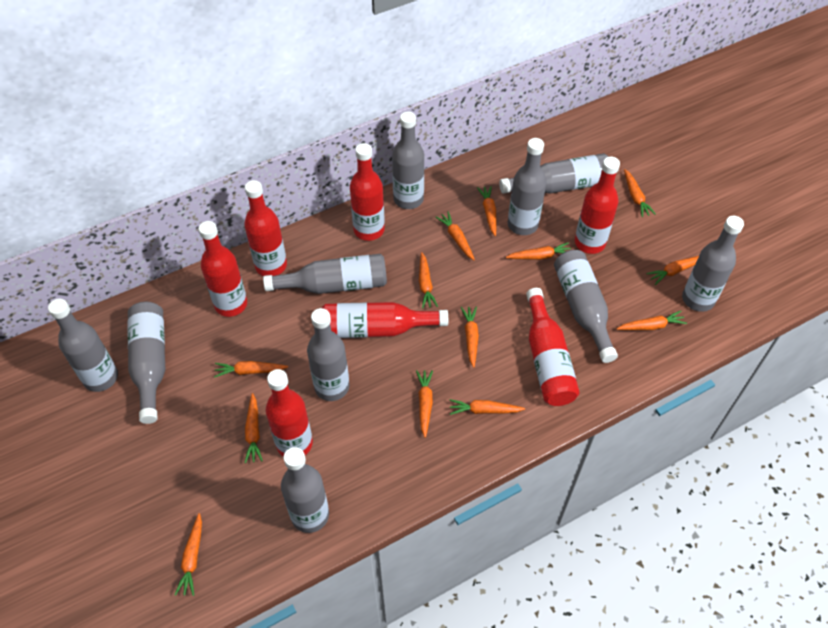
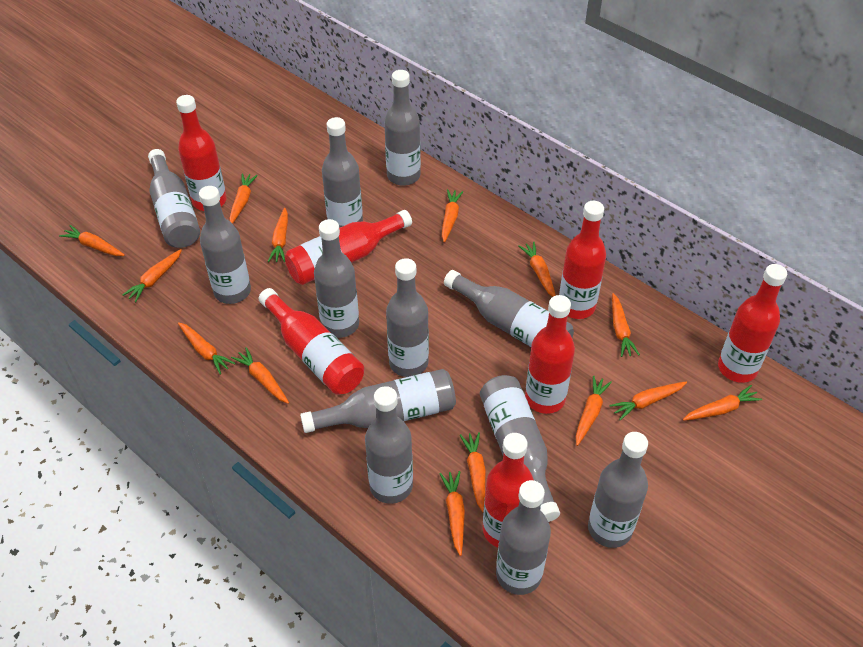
grey bottle: [48,299,118,392] [127,302,165,424] [263,254,387,294] [281,447,329,533] [307,308,349,401] [392,111,424,209] [499,153,608,194] [508,138,546,235] [554,250,618,363] [682,216,744,312] = 10 -> [148,149,200,248] [199,186,251,304] [300,369,456,433] [314,219,359,338] [322,117,363,228] [365,386,413,504] [384,70,421,186] [386,258,429,377] [444,270,574,347] [480,375,560,522] [496,480,551,595] [588,432,648,548] = 12
orange carrot: [175,513,202,596] [214,361,288,378] [245,393,263,463] [416,370,433,438] [419,252,438,309] [436,212,475,260] [450,399,525,415] [461,306,479,368] [477,186,496,236] [506,242,571,260] [617,311,687,330] [624,169,656,217] [647,256,699,285] = 13 -> [59,225,125,256] [122,249,182,302] [178,322,235,375] [229,173,258,224] [231,347,289,404] [268,208,288,262] [439,471,465,556] [442,189,463,242] [460,432,486,512] [518,241,556,297] [576,376,612,446] [609,382,687,420] [612,293,640,357] [683,385,762,421] = 14

